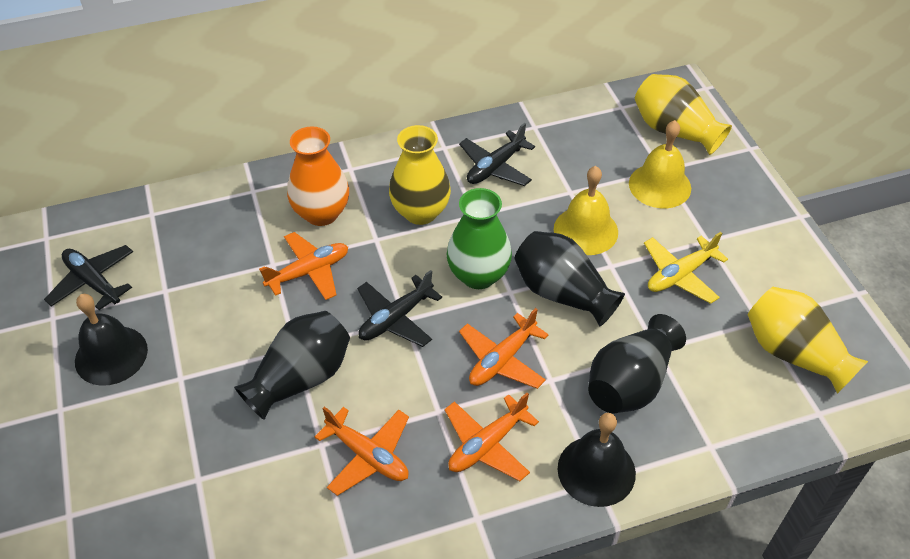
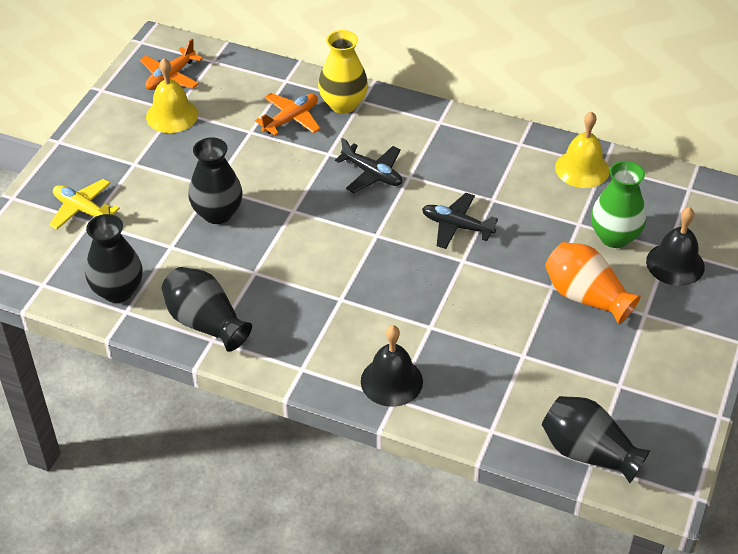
black plane: [44,245,133,310] [357,270,442,347] [459,123,535,186] = 3 -> [335,138,402,193] [422,193,498,249] = 2
black vase: [234,311,350,420] [514,231,625,326] [588,314,686,414] = 3 -> [85,214,143,303] [162,267,252,352] [188,137,243,224] [542,396,651,483] = 4
orange plane: [259,232,348,300] [315,407,409,496] [445,393,539,481] [459,308,549,389] = 4 -> [140,39,203,90] [255,93,321,136] = 2
yellow vase: [389,125,451,225] [635,74,732,155] [748,287,868,394] = 3 -> [318,30,368,114] = 1

